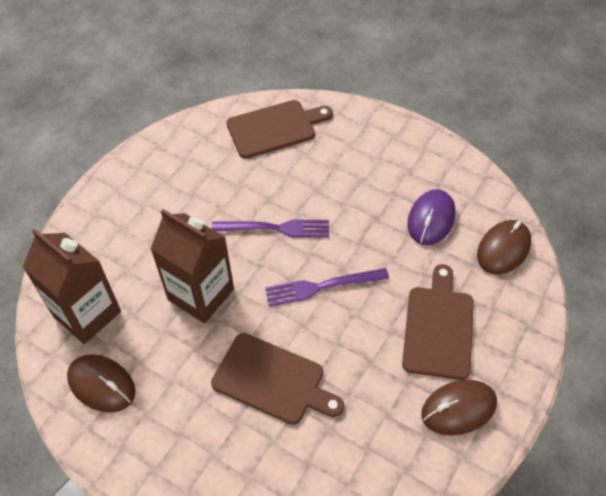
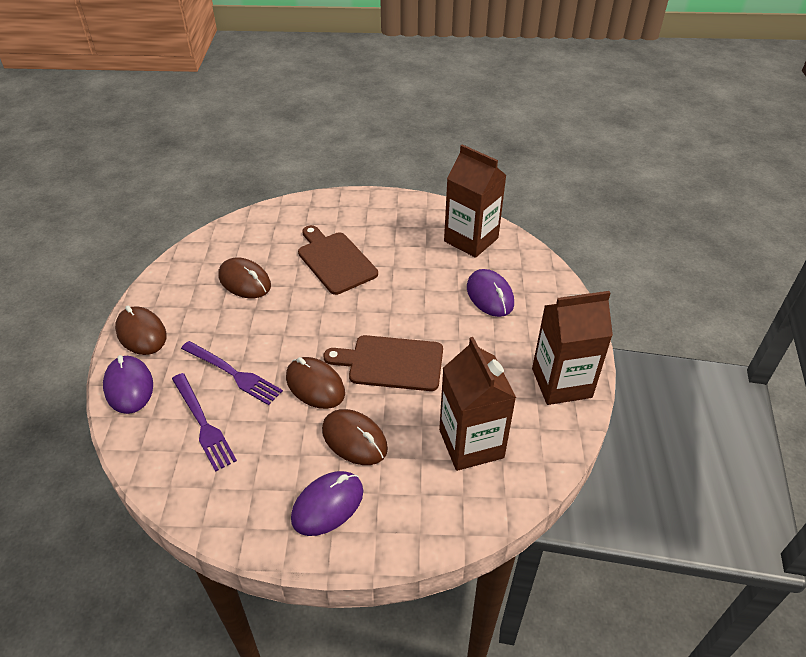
brown carton: [23,228,121,344] [150,209,234,323] = 2 -> [439,337,516,471] [444,144,507,258] [532,291,613,405] = 3
brown cutting board: [211,333,344,425] [226,100,333,159] [402,264,474,380] = 3 -> [298,225,378,295] [324,335,443,391] = 2
brown mouse: [67,355,136,413] [421,380,497,436] [477,220,531,275] = 3 -> [115,306,167,355] [219,257,271,298] [286,357,345,409] [322,409,388,465] = 4
purple mouse: [407,189,455,245] = 1 -> [103,355,153,414] [291,471,363,536] [467,269,514,317] = 3

